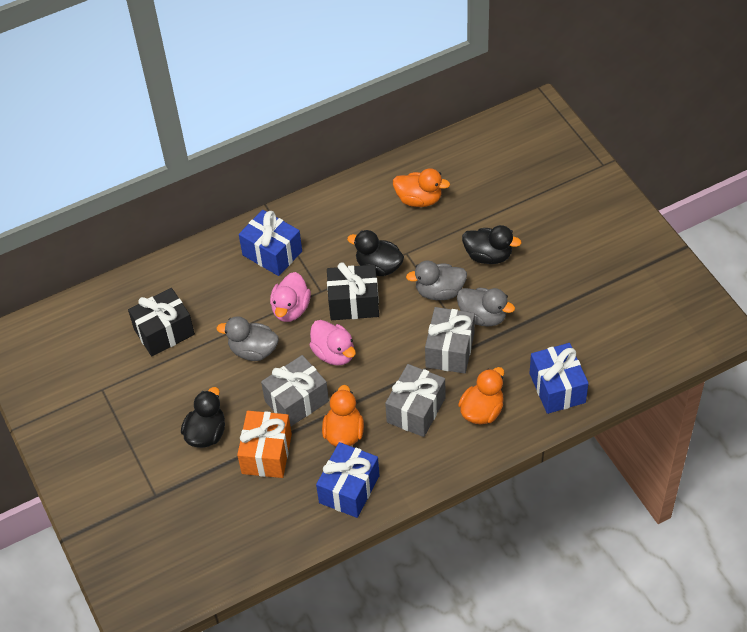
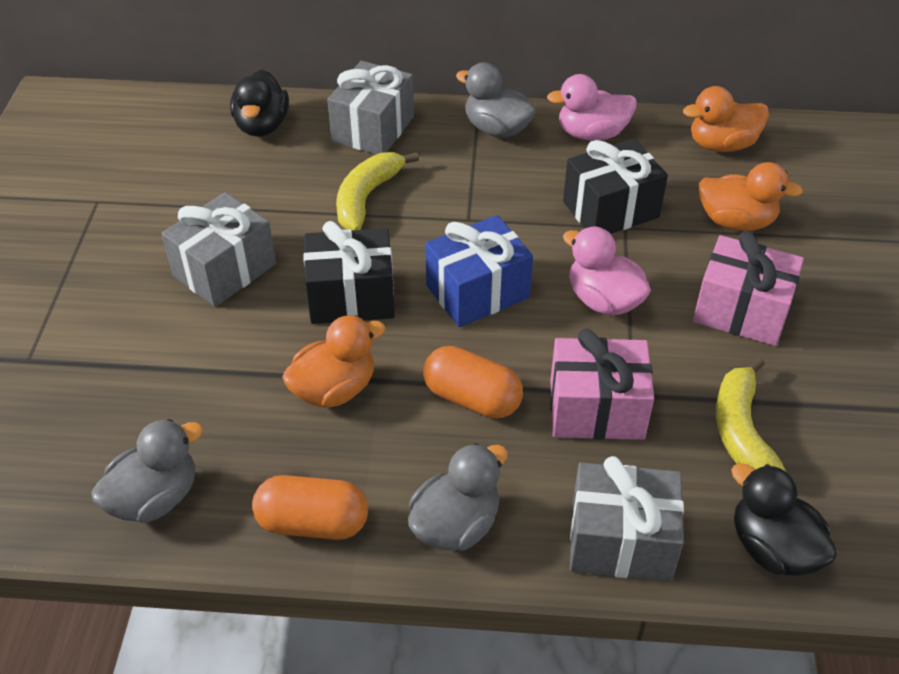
black duck: [181,387,225,448] [347,230,404,276] [462,225,522,264] = 3 -> [230,70,289,137] [731,463,837,576] = 2
blue gift: [239,210,302,276] [316,442,380,518] [530,343,588,414] = 3 -> [425,215,533,327] = 1
orange capsule: none = 0 -> [252,475,368,540] [423,346,523,419] = 2
orange gift: [237,411,292,478] = 1 -> none = 0
pink gift: none = 0 -> [550,329,654,440] [693,231,804,346] = 2
yellow banana: none = 0 -> [336,152,419,230] [716,357,786,471] = 2

